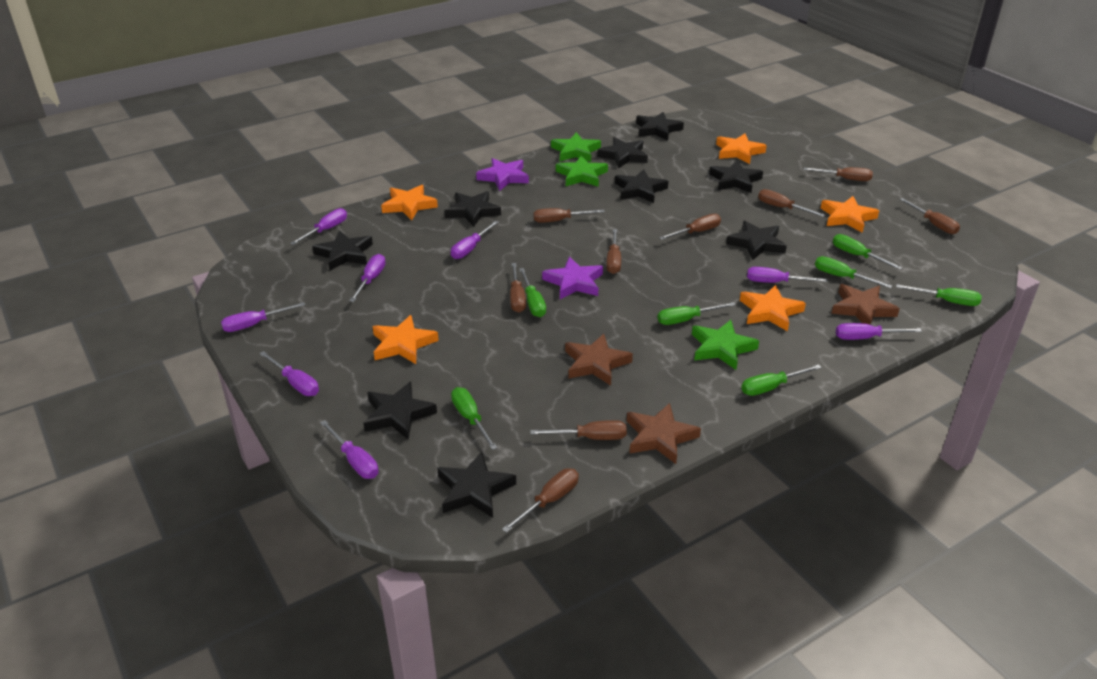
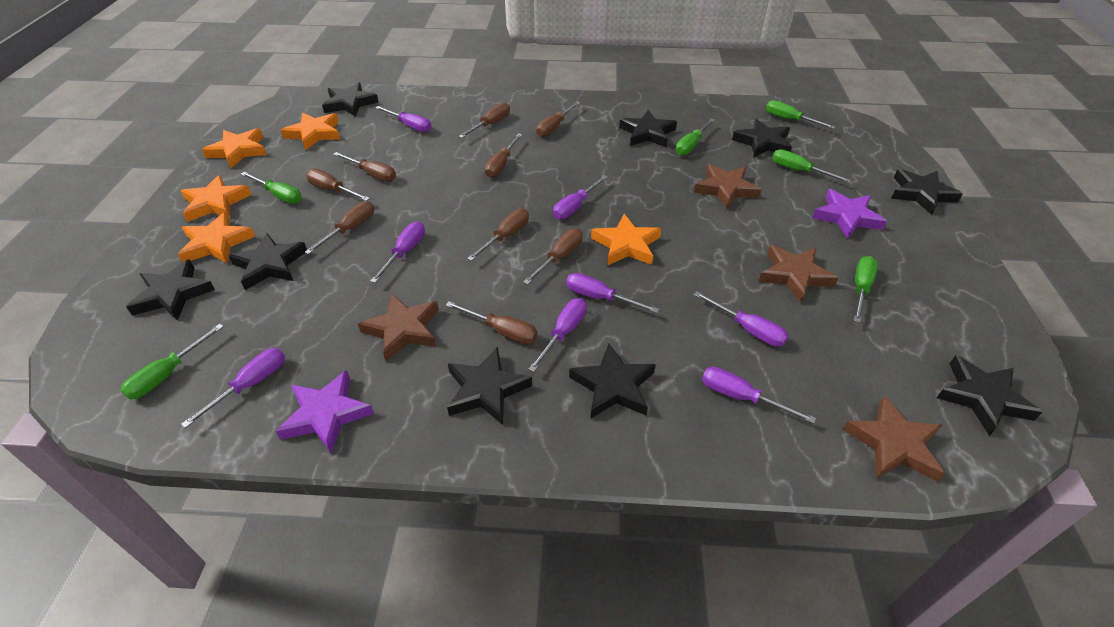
brown star: [565,334,633,386] [627,403,701,464] [831,284,900,325] = 3 -> [358,294,439,361] [694,164,762,209] [759,245,838,303] [843,396,945,482] = 4
green screwdriver: [451,387,497,450] [519,268,546,317] [658,302,736,325] [741,364,822,396] [815,256,892,288] [833,234,903,270] [896,284,982,306] = 7 -> [120,324,224,400] [241,172,302,204] [676,118,715,156] [766,100,836,129] [772,149,851,182] [854,256,878,323] = 6
green star: [551,132,601,162] [556,155,608,187] [692,320,759,370] = 3 -> none = 0

